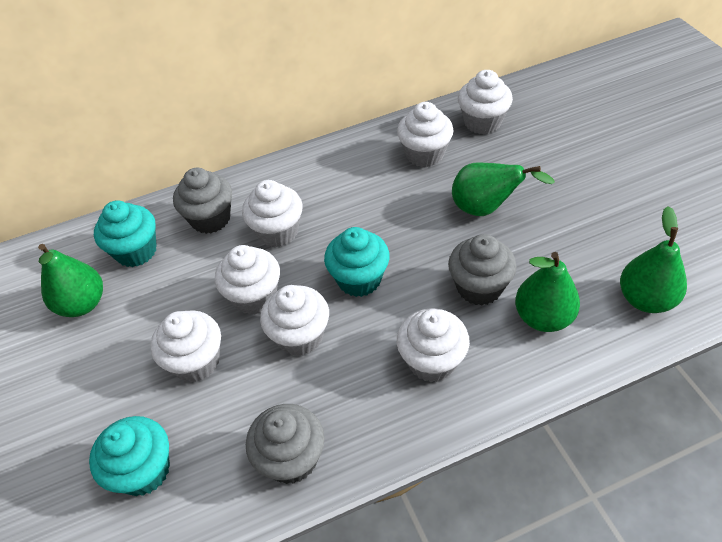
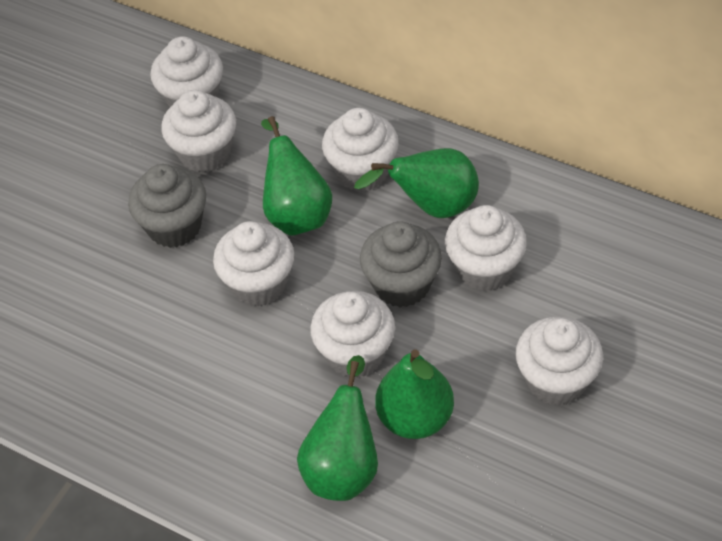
grey cupcake: [173,168,232,234] [246,404,325,484] [448,234,517,306] = 3 -> [128,164,206,248] [360,221,442,307] = 2
turquoise cupcake: [89,416,170,496] [94,200,157,267] [324,227,389,297] = 3 -> none = 0

